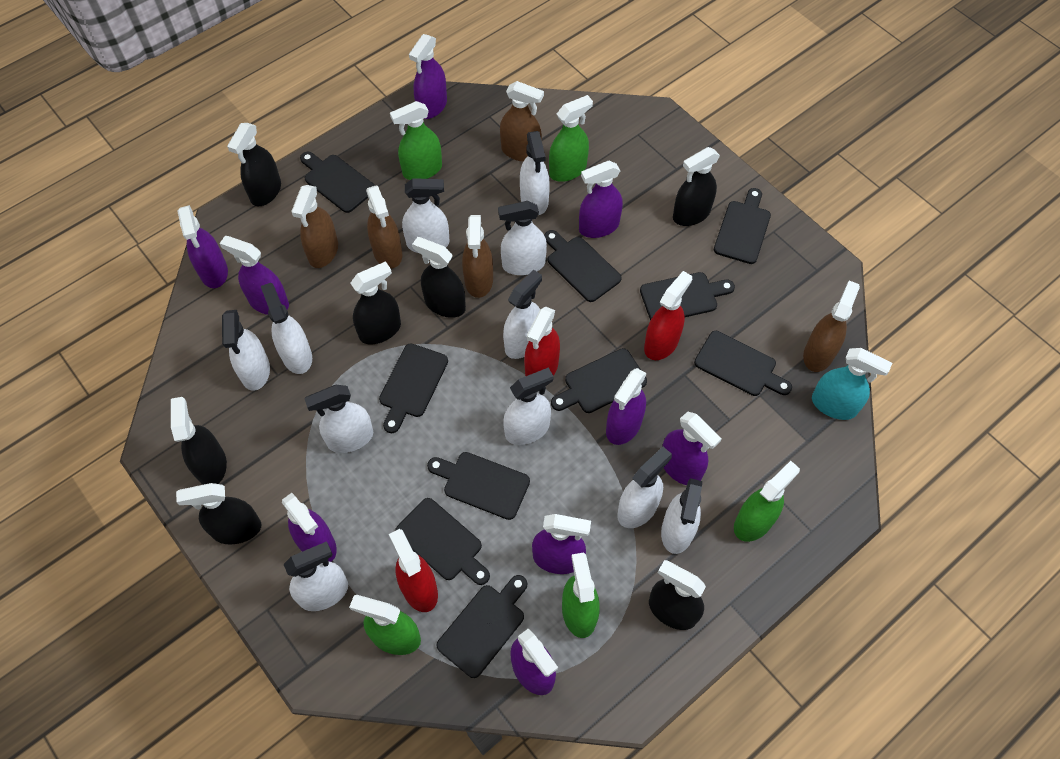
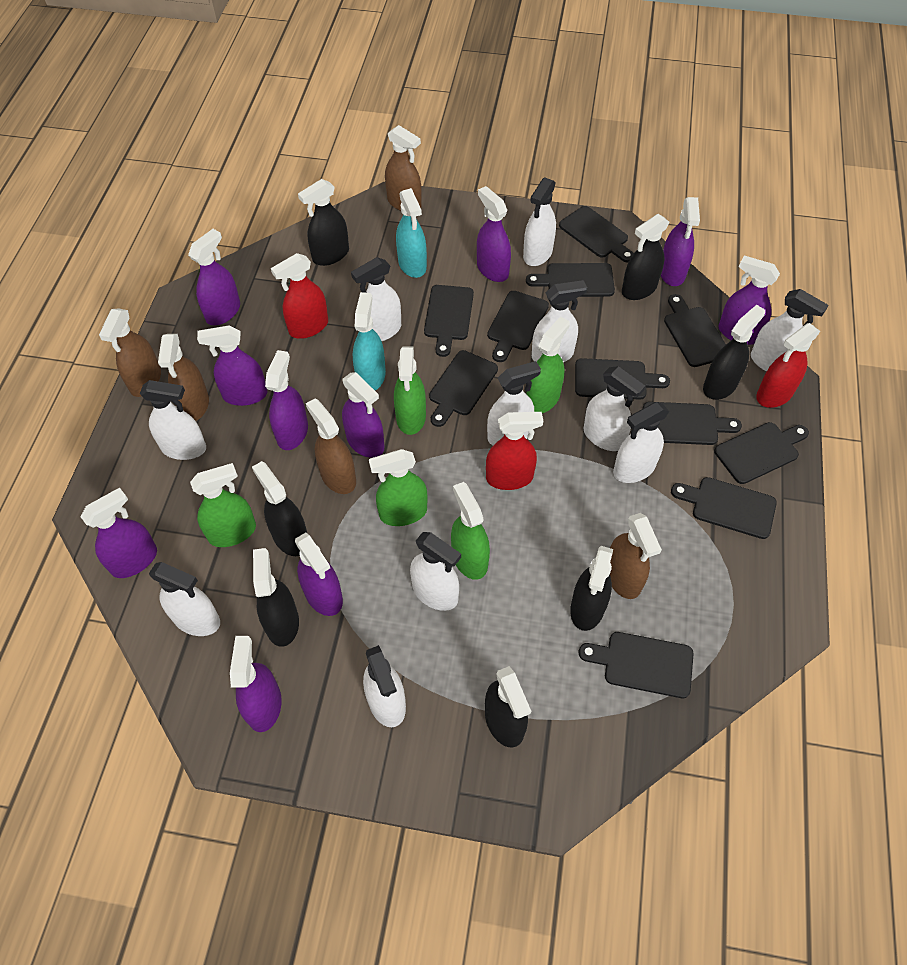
black cutting board: [300,152,375,213] [379,343,448,433] [395,498,490,585] [427,452,530,520] [436,575,527,678] [544,230,622,302] [551,348,647,413] [640,272,735,320] [694,331,792,396] [714,188,771,264] = 10 -> [424,285,474,357] [429,350,498,427] [487,291,549,362] [526,263,615,297] [559,206,634,263] [575,358,670,400] [579,632,694,698] [643,402,742,445] [664,294,726,367] [671,477,777,539] [714,422,809,484] = 11
purple spray bottle: [177,205,228,288] [219,236,289,315] [282,493,337,562] [409,34,447,119] [510,629,558,695] [532,514,591,574] [579,161,623,238] [606,368,647,445] [662,411,722,485] = 9 -> [81,488,157,578] [188,229,240,325] [197,326,268,406] [230,636,282,732] [265,350,308,450] [295,533,343,616] [342,372,385,458] [477,186,511,282] [661,197,700,286] [719,256,780,345] = 10
turquoise spray bottle: [812,348,892,420] = 1 -> [353,292,386,390] [396,188,427,278] = 2

